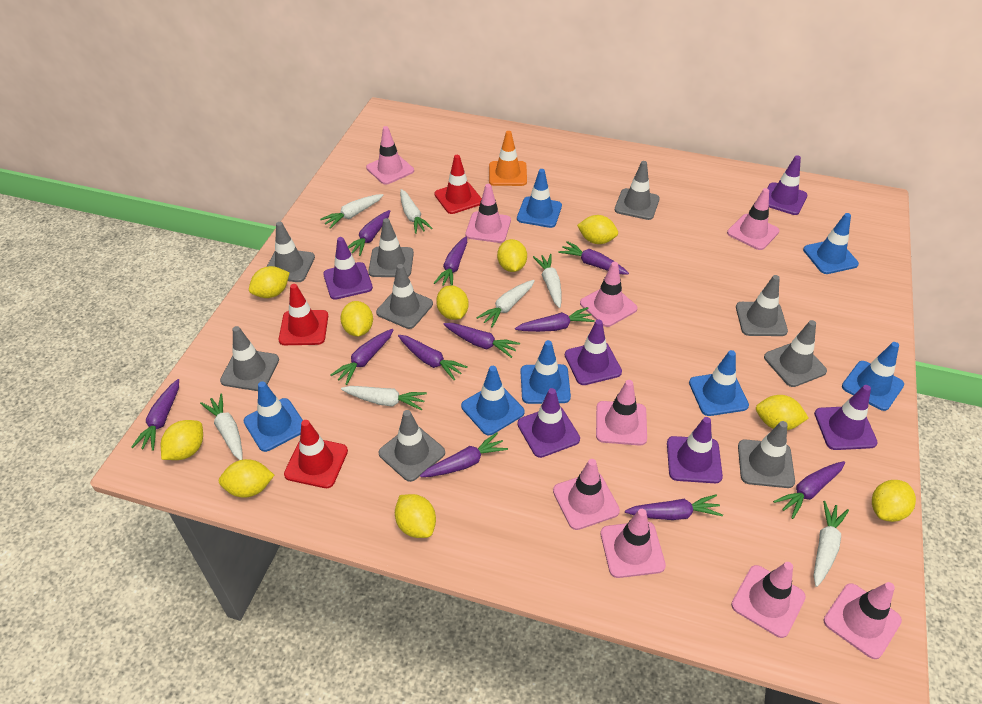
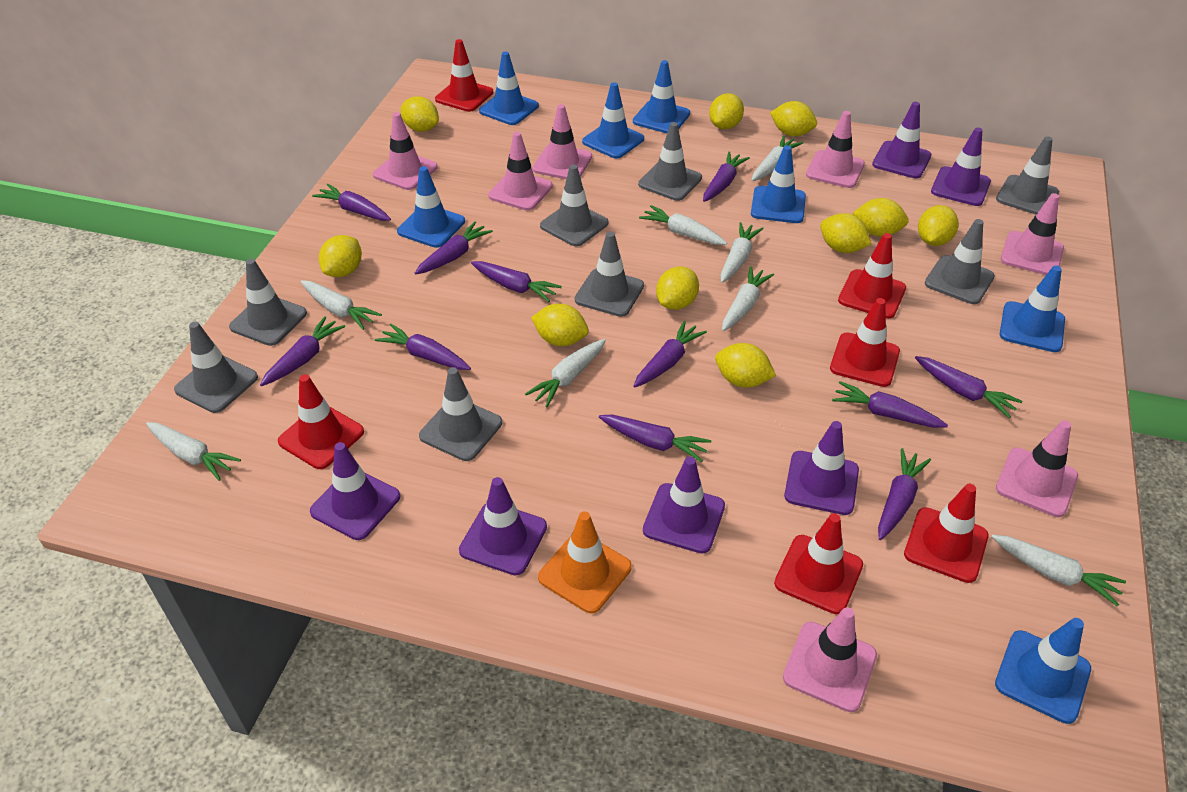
grey traffic cone: [220,326,279,391] [267,222,315,282] [368,218,414,277] [376,264,433,329] [379,410,445,482] [615,161,660,220] [736,275,788,336] [738,421,795,488] [764,320,827,387] = 9 -> [174,322,258,413] [229,259,307,346] [419,367,502,461] [540,164,609,246] [575,232,644,317] [638,122,702,201] [925,219,995,304] [996,136,1059,215] = 8
pink traffic cone: [366,126,414,185] [465,184,511,243] [553,459,620,530] [580,262,637,327] [596,380,647,446] [601,509,666,578] [727,188,780,250] [731,562,806,638] [824,582,902,659] = 9 -> [373,112,438,190] [488,132,553,211] [533,104,592,179] [783,607,877,712] [806,111,865,188] [996,420,1078,517] [1001,193,1064,275] = 7
red traffic cone: [279,284,328,345] [284,420,348,488] [434,155,482,214] = 3 -> [278,375,364,469] [435,39,493,112] [774,513,863,614] [830,298,900,387] [838,233,906,319] [904,484,989,583] = 6
white carrot: [200,393,242,460] [320,194,383,229] [341,386,427,410] [400,189,433,234] [476,280,535,327] [533,254,562,308] [814,501,849,587] = 7 -> [146,422,241,481] [301,280,382,330] [525,339,606,407] [639,205,727,245] [720,222,764,283] [722,266,774,331] [751,135,803,181] [991,535,1126,606] = 8

